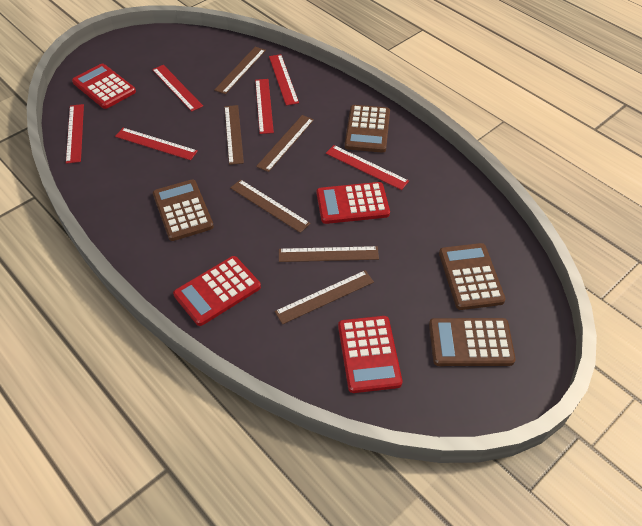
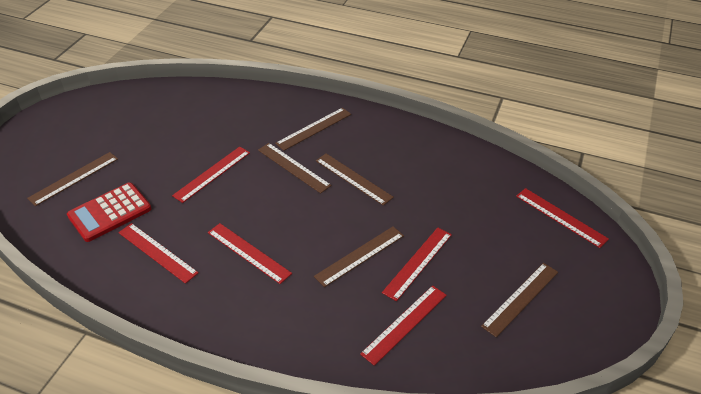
brown calculator: [153,180,214,241] [345,105,390,153] [429,318,516,366] [439,243,506,310] = 4 -> none = 0
red calculator: [72,64,136,109] [173,256,261,326] [317,182,390,224] [338,316,402,393] = 4 -> [67,182,152,242] = 1

